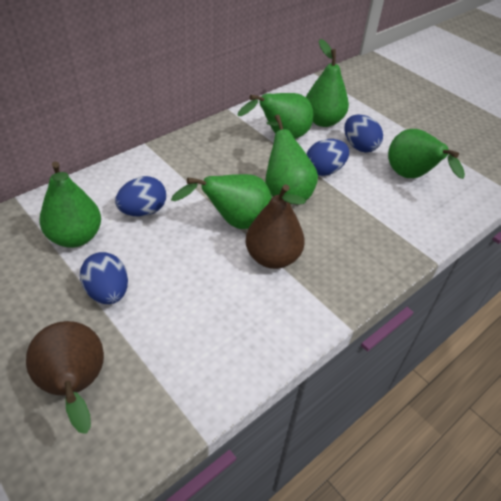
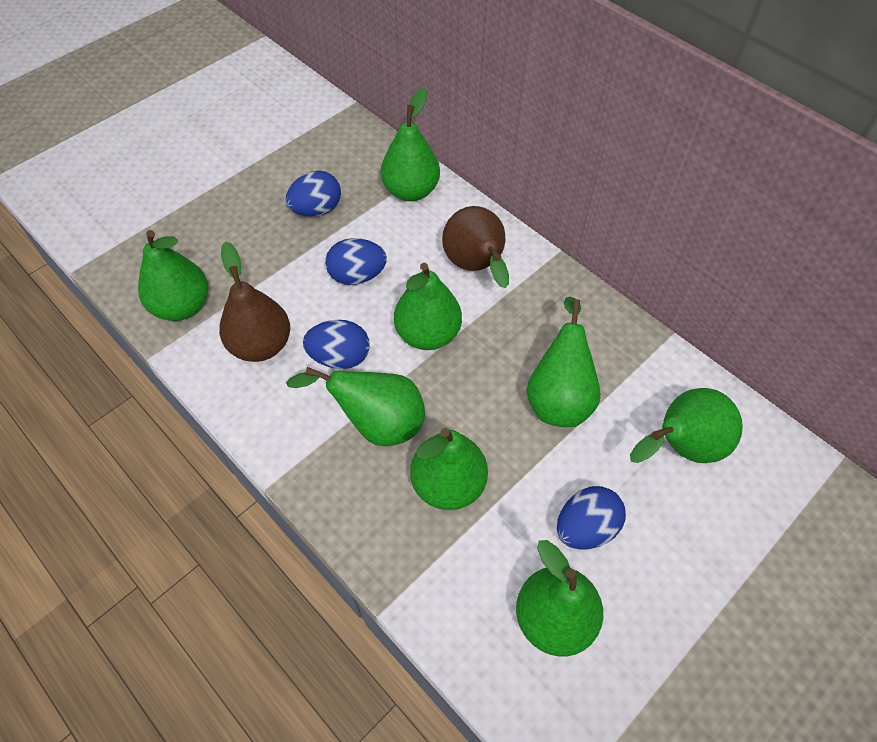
green pear: [40,161,101,248] [171,174,272,229] [238,93,314,139] [265,115,318,204] [306,39,349,127] [388,129,465,179] = 6 -> [138,230,208,321] [286,367,425,446] [381,87,440,201] [394,263,462,350] [410,428,488,510] [516,540,603,656] [526,297,601,427] [630,388,743,463] = 8

